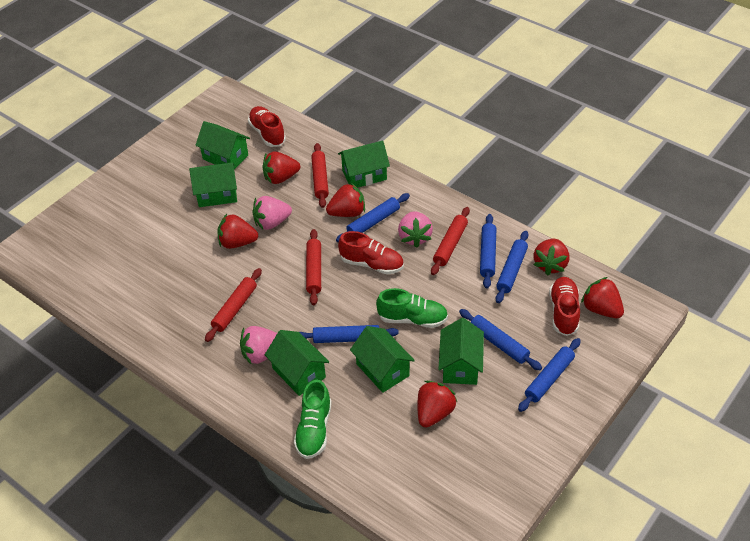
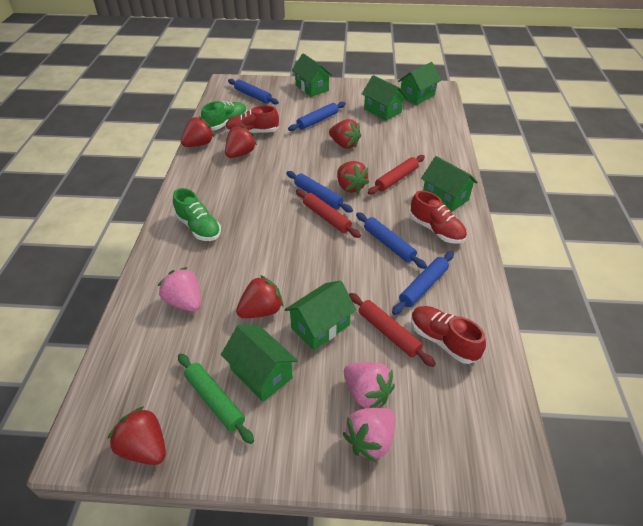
blue rolling pin: [300,325,399,343] [336,193,410,242] [459,309,542,370] [480,214,496,289] [496,231,528,303] [518,338,581,412] = 6 -> [228,79,279,105] [286,171,353,213] [288,102,346,131] [356,212,427,269] [392,251,454,315] = 5
green rolling pin: none = 0 -> [178,353,254,444] = 1
red rolling pin: [205,268,262,342] [306,229,321,305] [311,143,329,208] [431,207,470,275] = 4 -> [296,189,361,238] [349,293,436,367] [368,155,425,195] = 3

